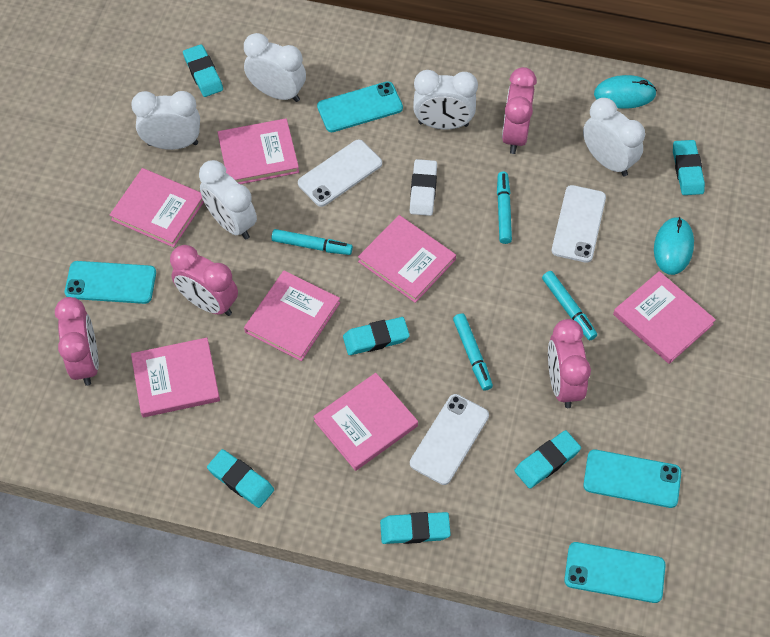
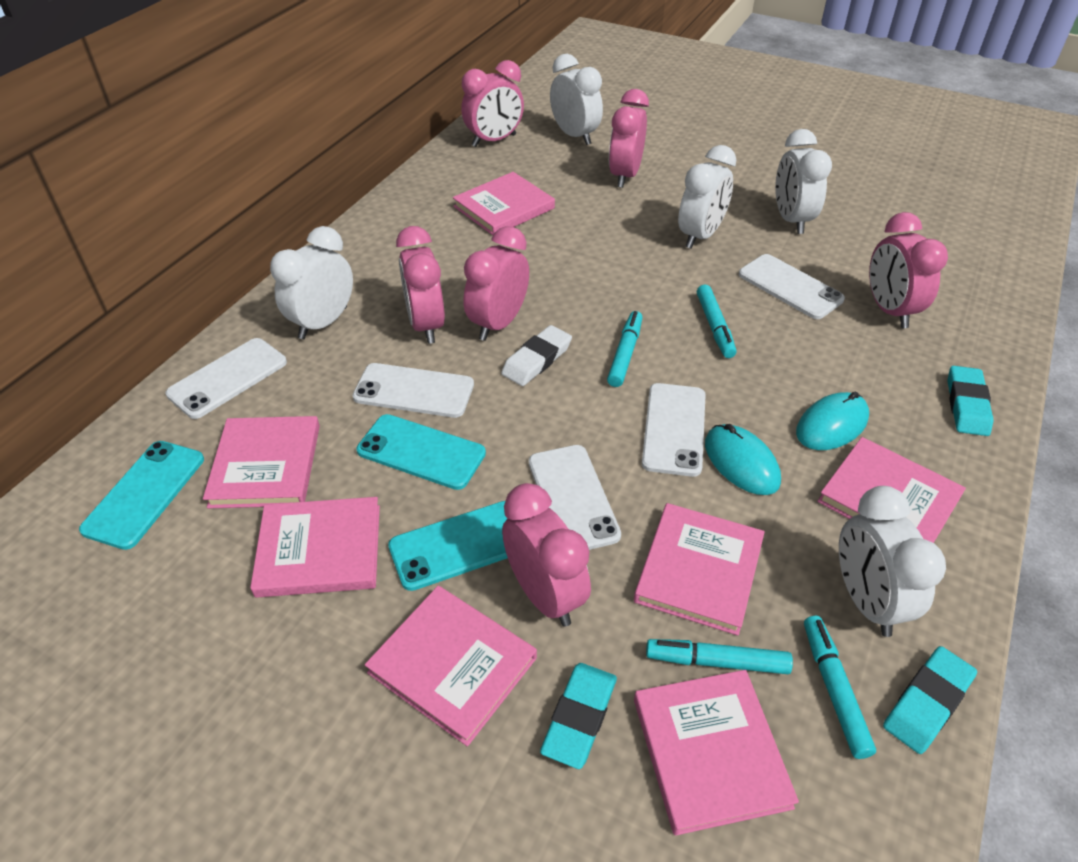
pink clock: [55,297,99,386] [170,245,238,316] [502,67,537,154] [548,319,591,408] = 4 -> [396,226,445,344] [461,60,524,147] [463,226,529,341] [502,483,591,627] [609,89,649,188] [869,212,948,328] = 6
turquoise eraser: [183,44,223,97] [207,449,274,508] [343,317,410,355] [380,512,451,544] [514,430,581,489] [673,140,705,195] = 6 -> [540,663,617,769] [883,646,977,754] [948,366,993,436] = 3
turquoise phone: [65,261,156,304] [317,81,403,132] [564,542,666,603] [583,450,681,508] = 4 -> [79,441,204,550] [356,414,486,490] [388,501,508,591] = 3
white phone: [298,140,382,207] [410,394,489,485] [552,185,606,263] = 3 -> [166,338,287,419] [352,363,474,418] [529,445,621,550] [642,383,706,477] [739,254,845,319] = 5

